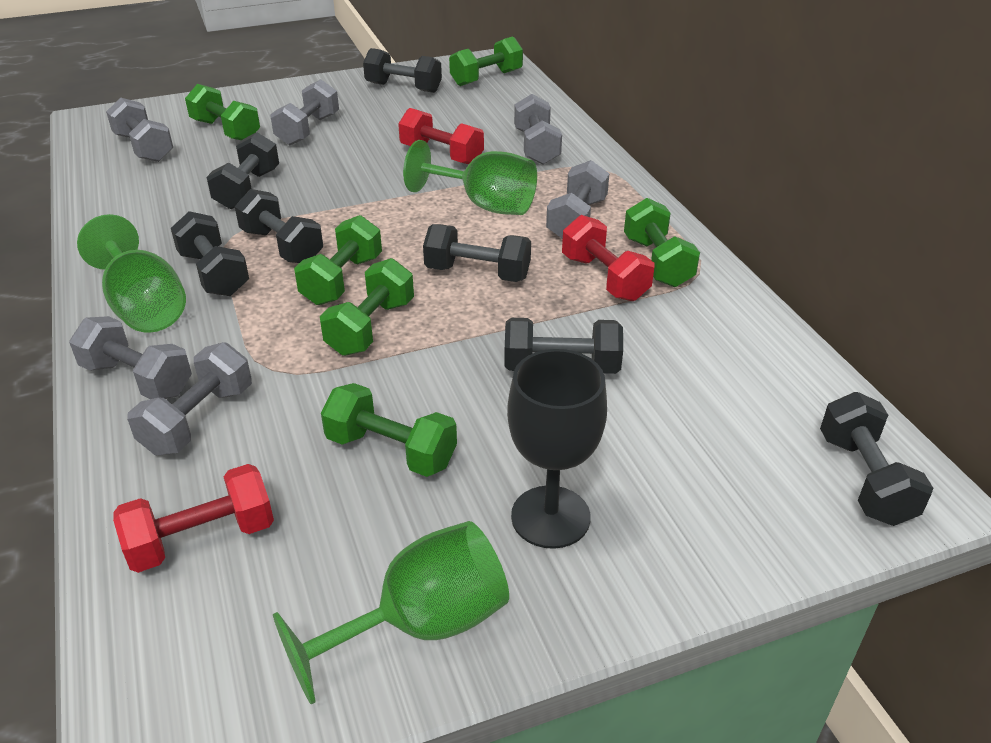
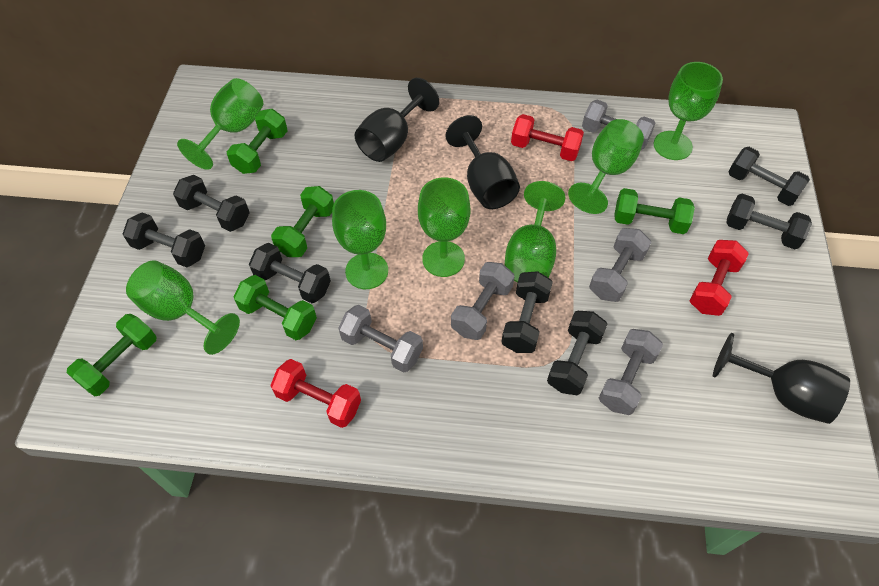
black goblet: [507,349,607,549] = 1 -> [355,78,439,162] [446,115,520,209] [713,333,850,424] = 3
green dumbbell: [185,84,260,140] [294,215,382,305] [320,258,414,356] [321,383,457,477] [449,37,523,86] [624,198,700,287] = 6 -> [67,314,157,396] [227,109,288,174] [234,275,317,340] [271,186,334,257] [614,188,695,234] = 5
green goblet: [77,214,186,333] [273,521,509,705] [403,140,537,215] = 3 -> [126,260,240,355] [177,78,263,170] [332,190,388,289] [418,177,470,277] [505,181,566,282] [568,119,644,214] [654,62,723,160] = 7
grey dumbbell: [69,316,192,399] [106,98,173,162] [127,342,252,456] [270,79,339,145] [514,94,562,164] [546,160,609,239] = 6 -> [338,305,423,373] [451,262,515,340] [582,100,655,150] [589,228,651,302] [599,329,663,415] = 5

